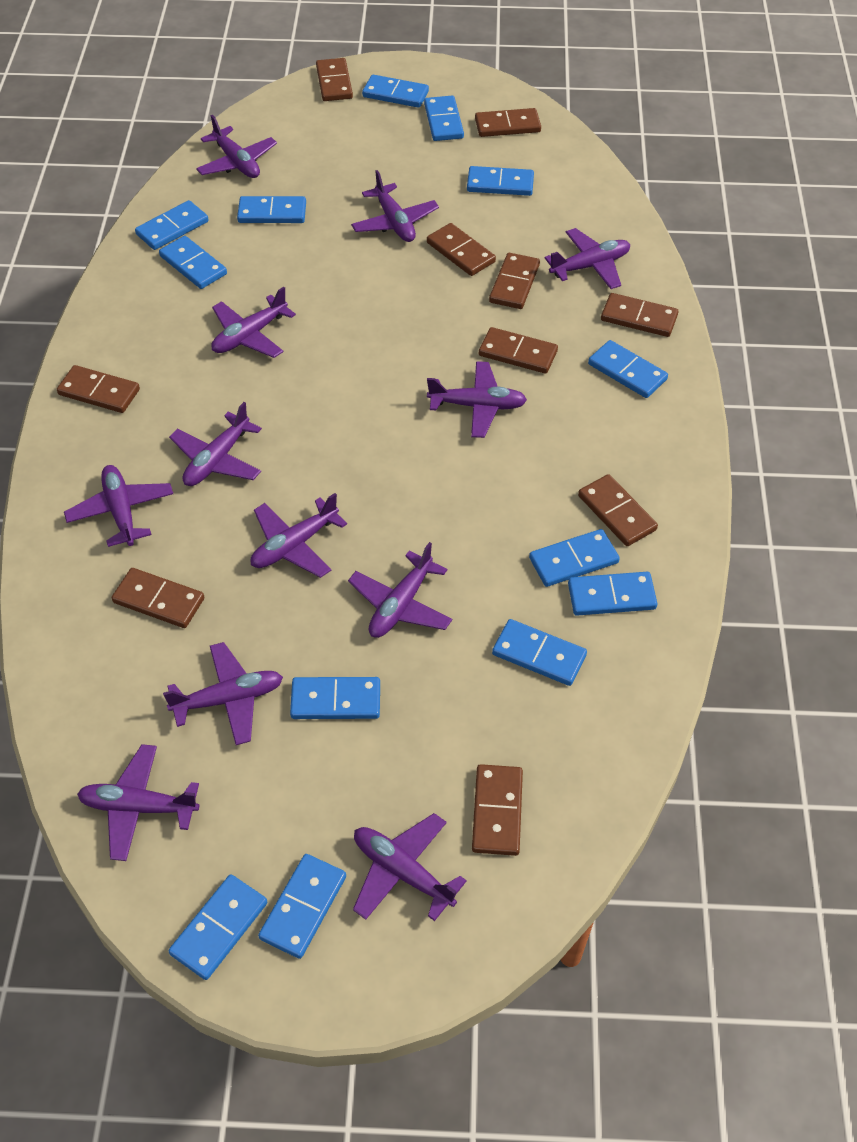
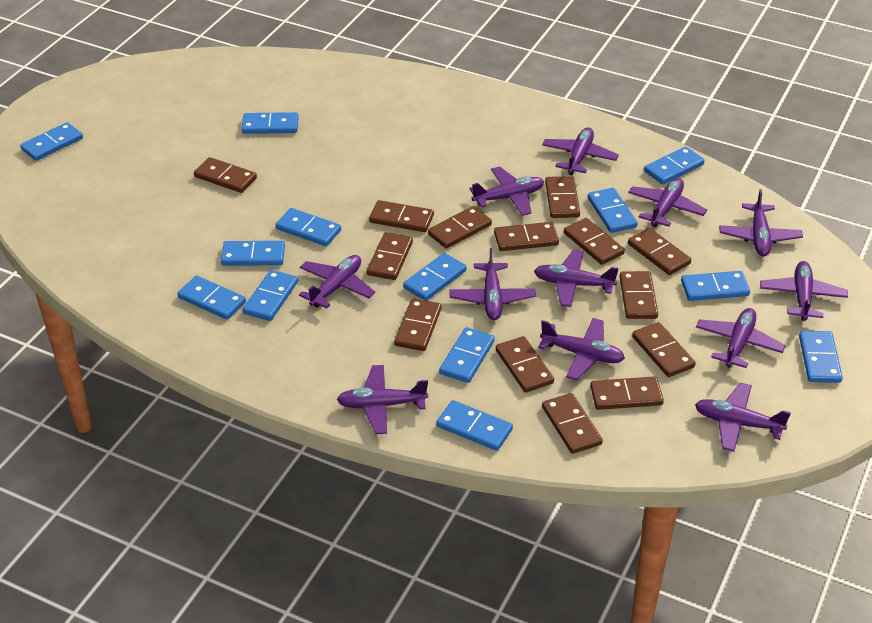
brown domino: [57,365,140,413] [112,568,204,628] [316,58,353,101] [427,223,496,276] [472,764,523,856] [475,108,541,137] [479,327,558,374] [489,253,540,309] [578,474,658,546] [601,293,678,337] = 10 -> [194,157,257,193] [367,232,413,280] [369,200,434,232] [394,298,442,351] [428,206,492,249] [494,222,559,251] [496,336,554,393] [542,393,603,454] [545,176,580,218] [564,218,625,265] [590,377,664,410] [619,271,658,319] [628,228,691,275] [632,322,696,377] = 14

